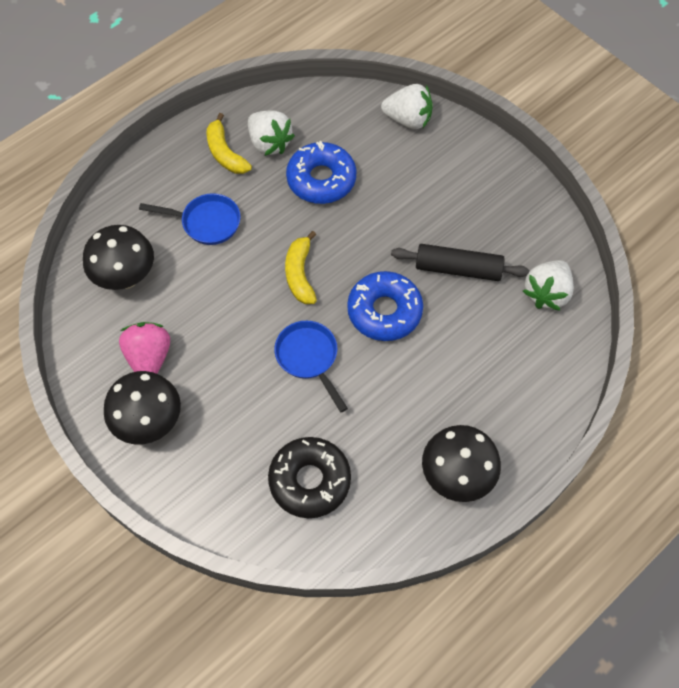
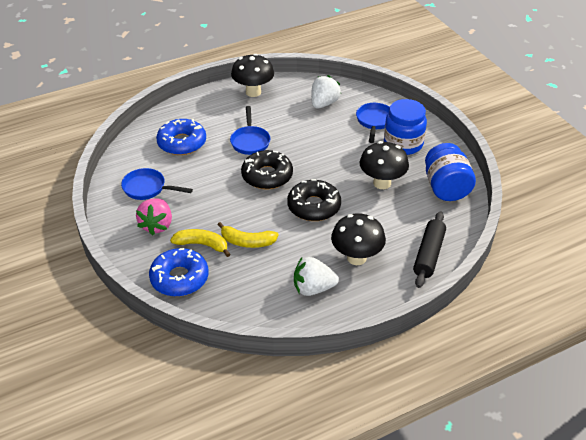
black donut: [268,437,351,518] = 1 -> [241,150,293,190] [287,179,341,221] = 2
blue jar: none = 0 -> [384,99,427,155] [425,143,476,201] = 2
blue pan: [139,193,241,245] [274,321,348,412] = 2 -> [121,168,193,200] [230,106,270,155] [356,103,390,143] = 3
white strawberry: [248,110,295,156] [381,84,433,129] [523,260,574,311] = 3 -> [294,257,339,296] [311,75,341,109] = 2

